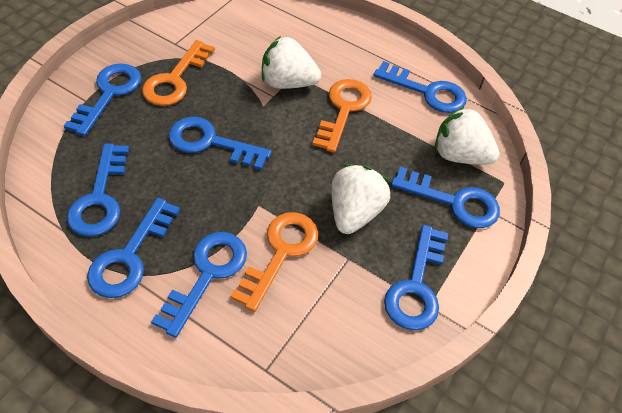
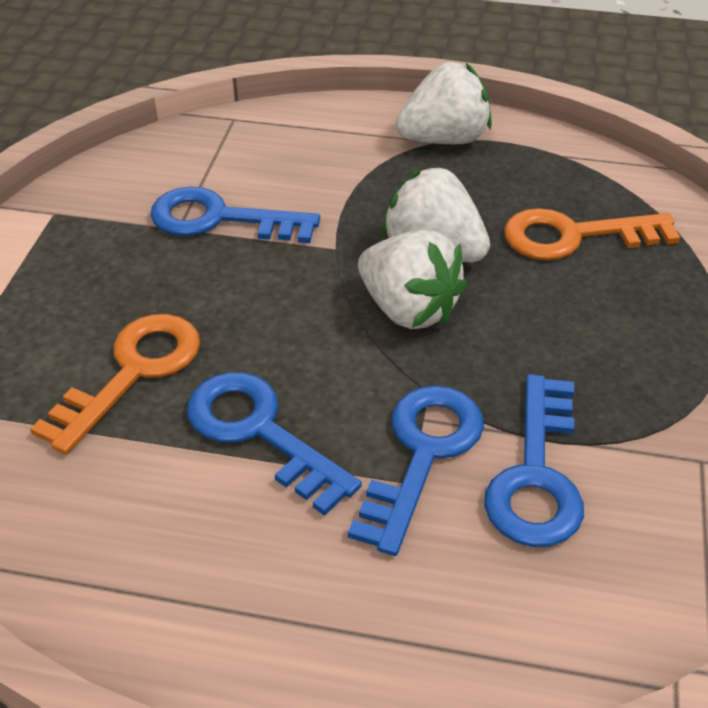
blue key: [64,63,141,136] [67,144,129,237] [87,198,180,298] [151,232,247,338] [169,117,272,170] [373,61,467,113] [384,225,448,330] [391,166,500,228] = 8 -> [151,186,320,243] [187,372,362,516] [348,385,484,556] [484,374,584,547] = 4
orange key: [142,40,215,106] [231,212,318,312] [312,79,372,153] = 3 -> [30,314,200,454] [504,208,680,260] = 2

